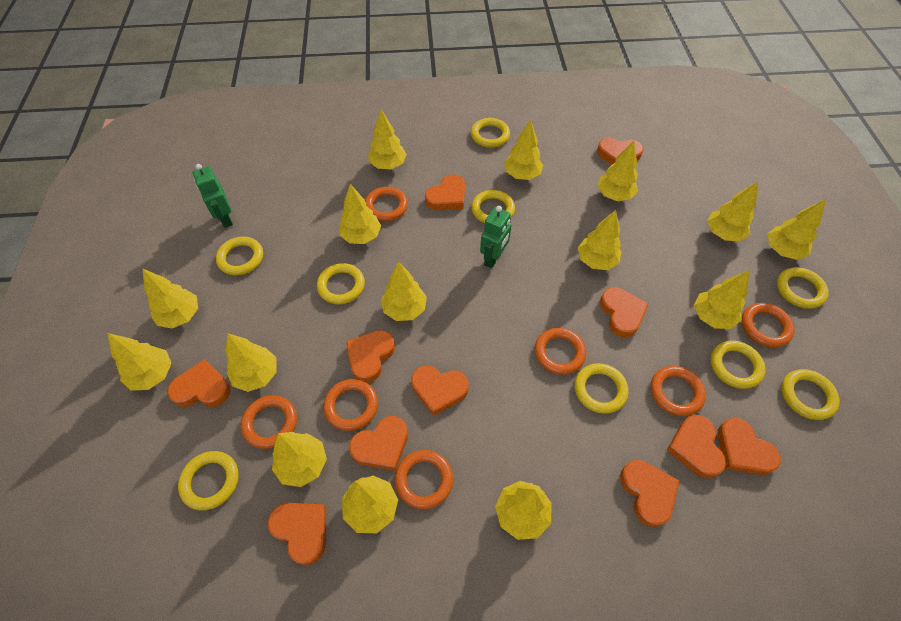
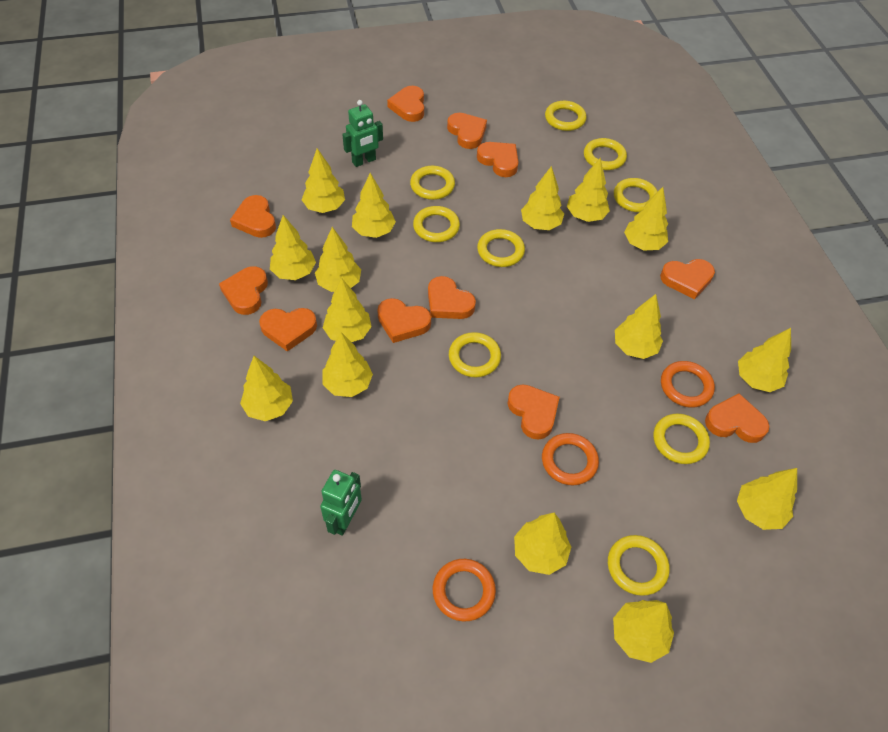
orange ring: [241,395,297,449] [323,379,378,431] [365,187,408,222] [395,450,453,509] [535,328,586,375] [651,366,706,416] [741,303,795,347] = 7 -> [433,559,496,621] [542,433,599,485] [661,361,715,408] = 3

